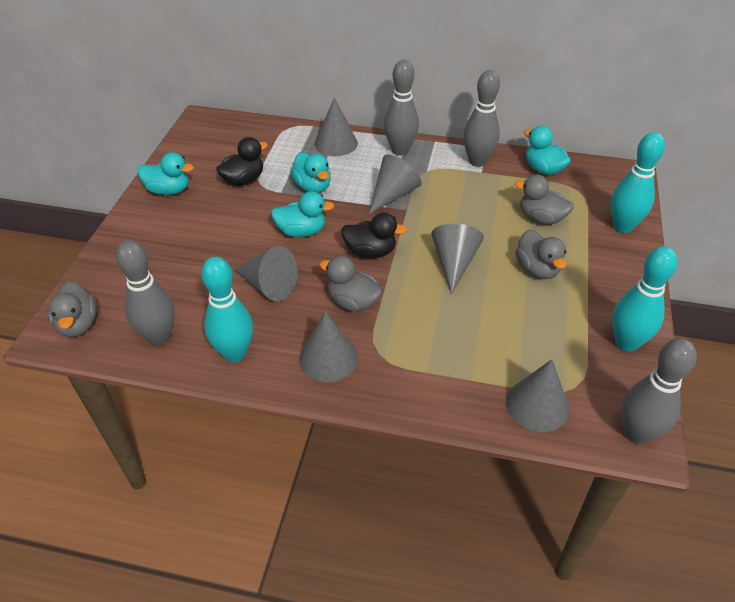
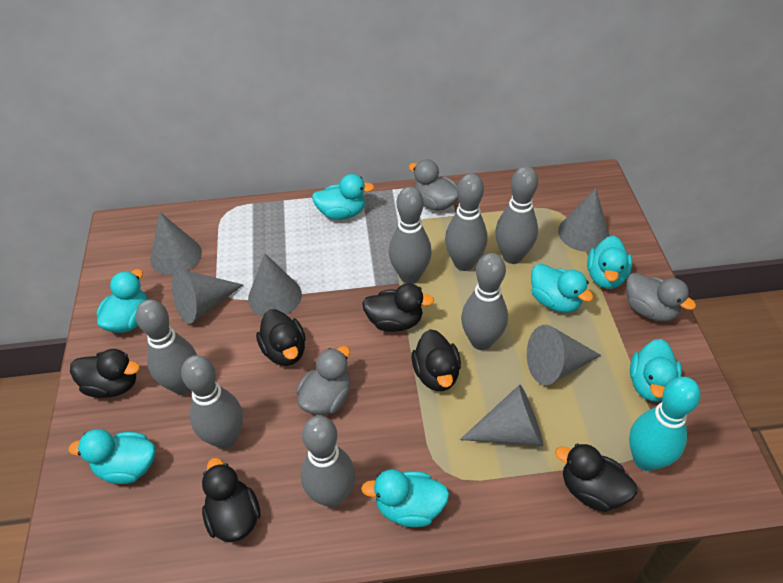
black duck: [216,137,268,186] [341,213,407,258] = 2 -> [70,349,140,398] [202,458,261,542] [256,309,306,366] [362,283,434,332] [411,329,461,391] [555,443,637,512] = 6
grey bowling pin: [116,240,175,346] [384,60,419,155] [463,70,500,167] [622,338,697,444] = 4 -> [136,299,197,395] [181,355,243,449] [301,416,355,507] [389,187,432,284] [445,174,487,271] [461,253,508,350] [495,166,538,264] = 7
grey duck: [48,281,97,337] [320,255,383,312] [515,175,574,225] [515,229,567,279] = 4 -> [296,346,350,415] [408,159,458,211] [626,273,696,322] = 3
turquoise bowling pin: [201,257,253,362] [611,132,665,233] [612,246,678,352] = 3 -> [629,377,701,471] = 1
turquoise duck: [138,152,194,195] [271,191,334,237] [290,152,331,193] [524,126,571,175] = 4 -> [68,429,155,484] [97,269,147,333] [312,174,374,220] [361,469,449,527] [531,263,593,313] [587,236,632,289] [630,339,682,402] = 7

